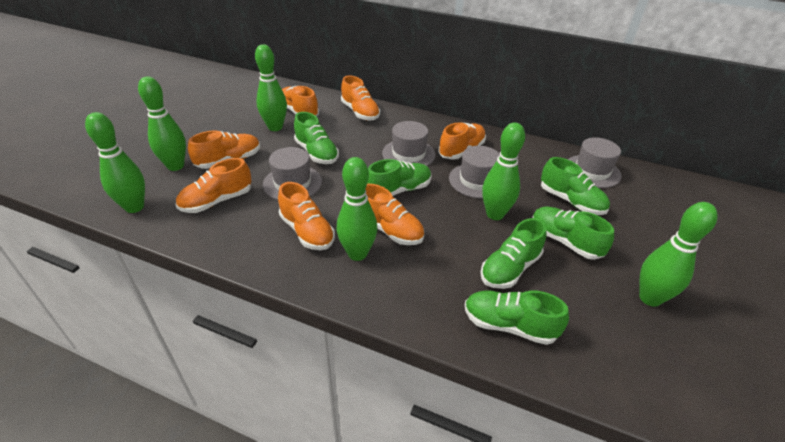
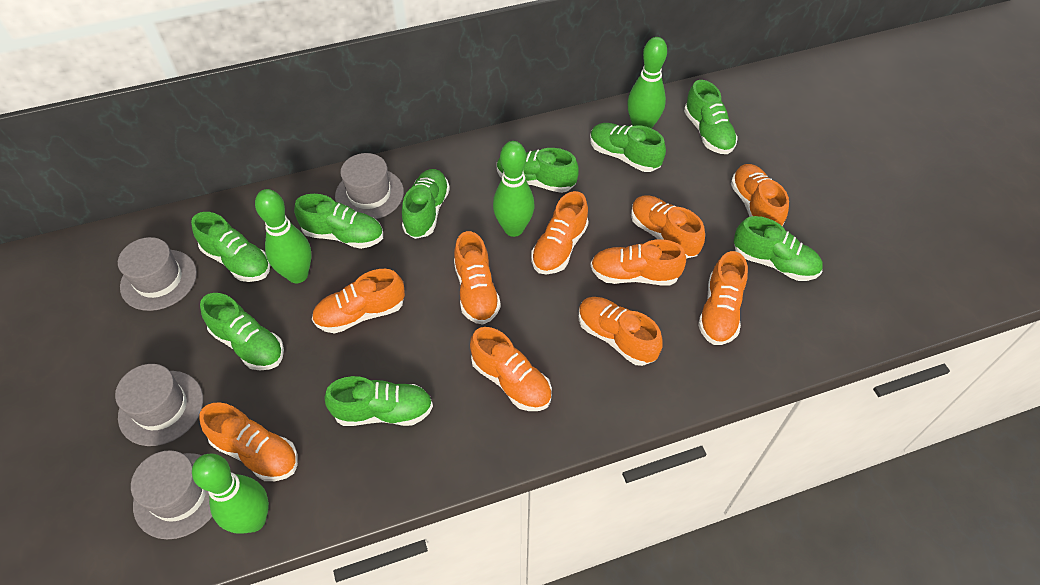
green bowling pin: [85,112,145,213] [138,76,186,171] [255,44,287,131] [337,157,377,261] [482,122,525,220] [639,202,717,307] = 6 -> [192,453,269,534] [255,189,312,283] [493,141,535,237] [627,37,667,128] = 4
green shoe: [294,112,339,164] [367,159,432,196] [465,290,569,345] [480,218,546,289] [532,207,614,260] [541,157,610,215] = 6 -> [191,212,270,282] [200,293,284,370] [294,194,383,249] [324,376,433,426] [402,169,450,239] [497,148,579,193] [590,123,666,172] [684,80,738,154] [734,216,823,281] = 9
orange shoe: [176,158,252,213] [188,131,260,169] [278,182,335,250] [282,86,319,116] [341,75,380,121] [366,184,424,245] [438,122,486,160] = 7 -> [199,402,298,481] [312,269,405,334] [454,231,501,325] [470,327,552,411] [531,191,589,274] [578,297,663,366] [591,239,686,286] [631,195,705,258] [698,251,748,345] [731,164,789,227] = 10

